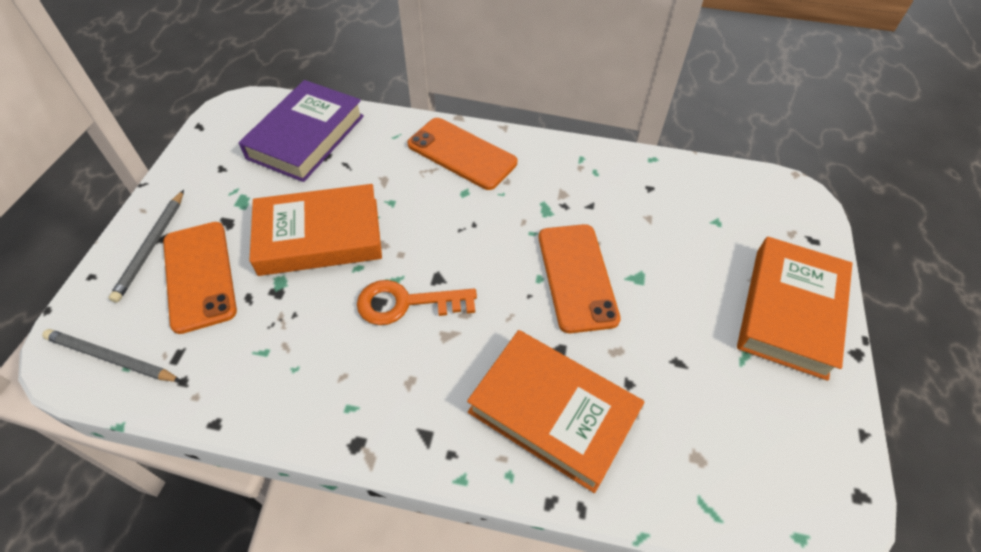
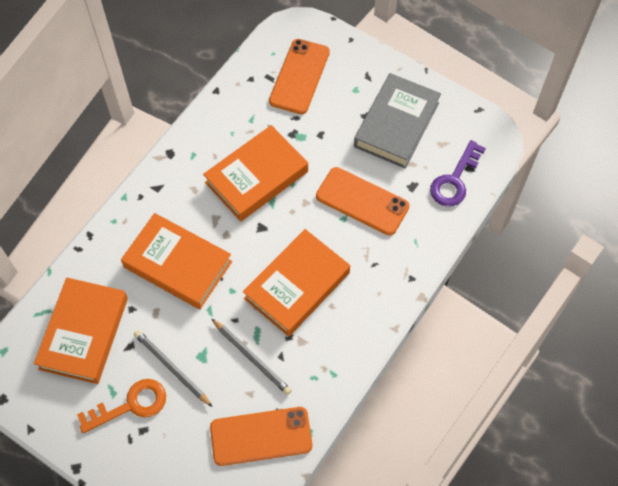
grey book: none = 0 -> [354,73,441,169] = 1
orange book: [249,184,382,276] [467,330,644,493] [737,237,852,381] = 3 -> [34,277,128,384] [121,213,232,309] [203,125,308,221] [243,229,350,337] = 4
purple book: [239,80,364,182] = 1 -> none = 0
purple key: none = 0 -> [430,140,486,207] = 1

